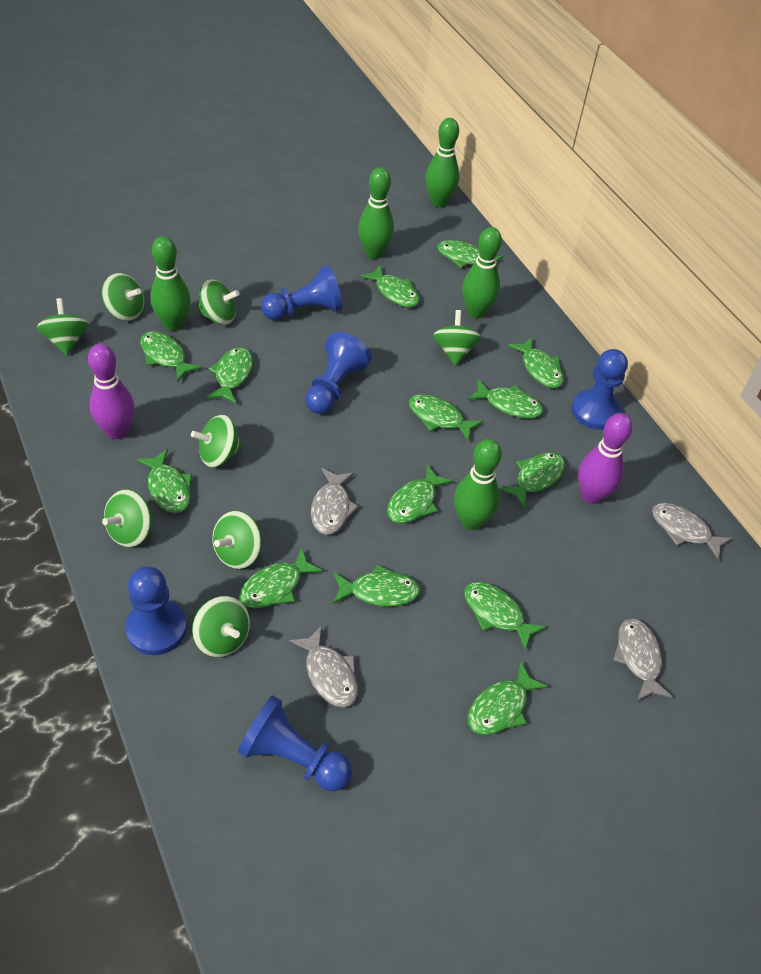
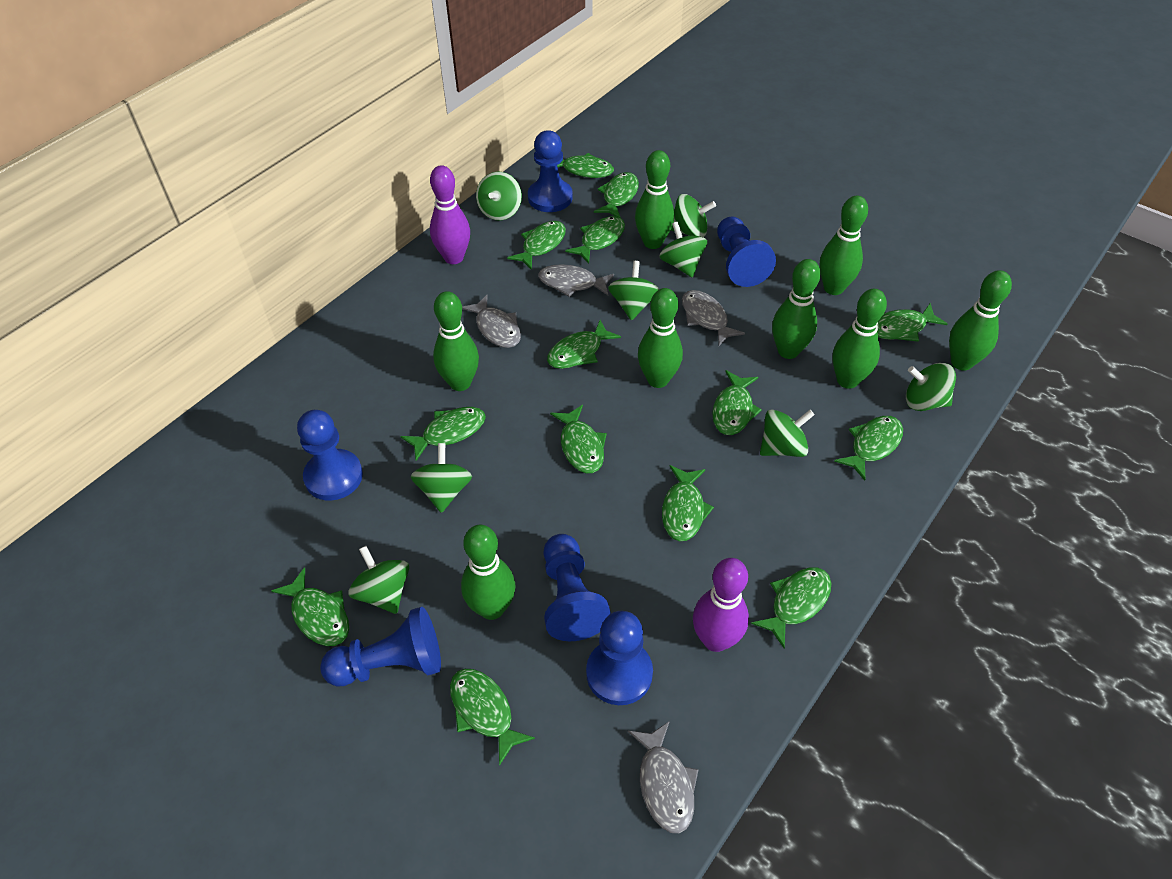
blue pawn: [125,566,187,655] [238,695,352,791] [261,265,343,320] [305,332,371,414] [571,349,628,430] = 5 -> [297,410,363,501] [320,607,441,686] [528,130,573,212] [543,534,611,641] [586,611,653,705] [717,216,776,287] = 6
green bowling pin: [150,236,191,331] [358,167,394,259] [425,118,459,207] [454,439,502,530] [462,227,502,318] = 5 -> [433,291,479,391] [461,525,516,620] [635,150,674,249] [638,288,683,388] [772,259,821,359] [820,196,868,295] [832,289,887,389] [949,270,1012,371] = 8

